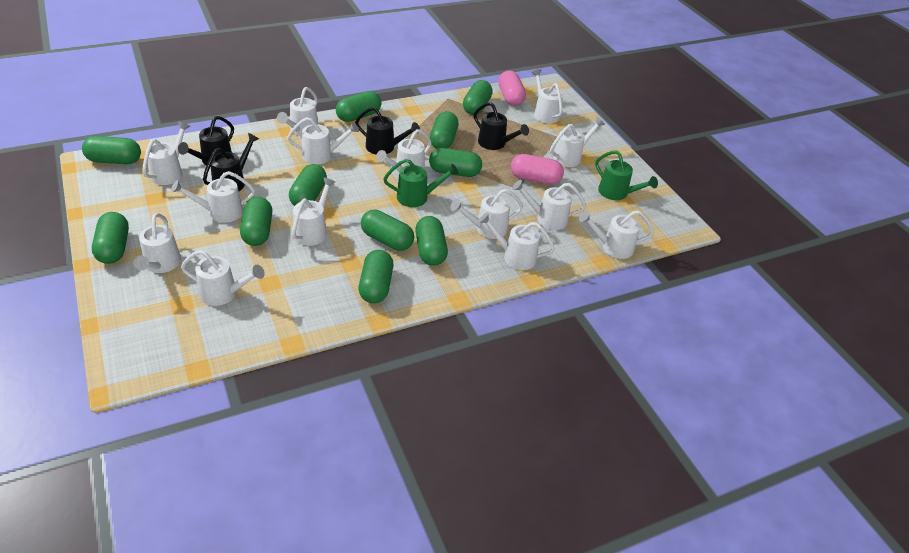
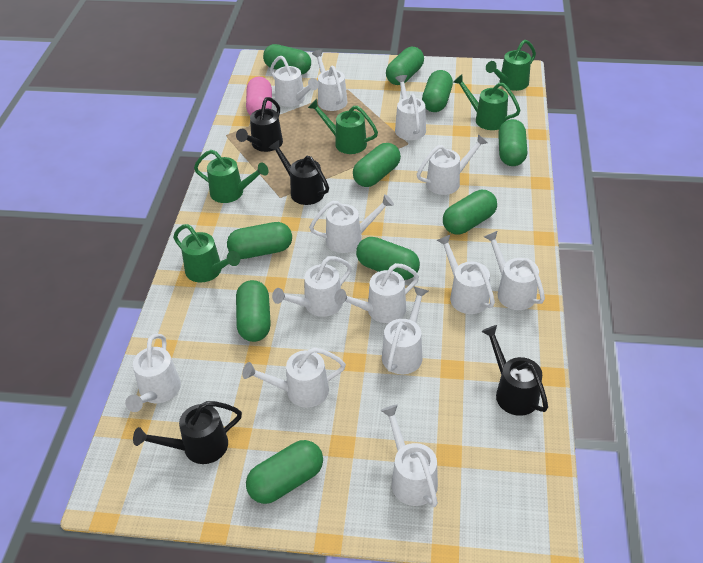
green capsule: [82,136,141,164] [92,212,129,264] [240,197,272,246] [289,164,327,206] [336,91,381,122] [359,250,393,303] [361,210,414,251] [415,216,448,266] [429,148,482,177] [430,111,458,149] [463,80,493,115] = 11 -> [227,222,292,259] [236,280,271,342] [246,440,323,504] [263,44,311,75] [353,143,401,187] [356,237,420,280] [386,47,424,85] [422,70,453,112] [443,190,497,235] [498,119,527,166] = 10
green watering can: [383,159,459,207] [595,150,658,200] = 2 -> [173,224,240,282] [194,150,269,203] [308,99,378,154] [453,74,521,130] [486,40,536,91] = 5
pink capsule: [498,70,526,106] [511,154,564,185] = 2 -> [246,77,272,116] = 1
white watering can: [134,213,181,273] [142,122,190,185] [171,171,255,223] [181,250,265,306] [277,87,318,136] [287,117,359,164] [292,177,335,246] [376,129,432,175] [451,189,523,239] [478,213,555,270] [512,180,586,230] [532,69,563,123] [550,117,605,167] [579,210,654,259] = 14 -> [125,334,181,412] [242,347,346,408] [270,56,319,107] [272,256,352,317] [309,194,394,253] [312,50,348,111] [334,263,419,323] [380,405,438,507] [382,287,428,374] [395,75,426,140] [417,134,488,195] [437,235,495,314] [484,231,545,310] = 13

